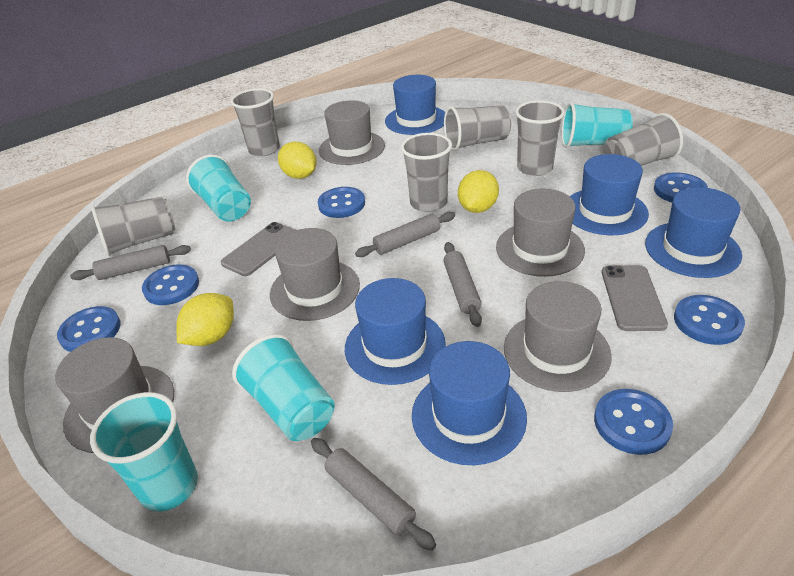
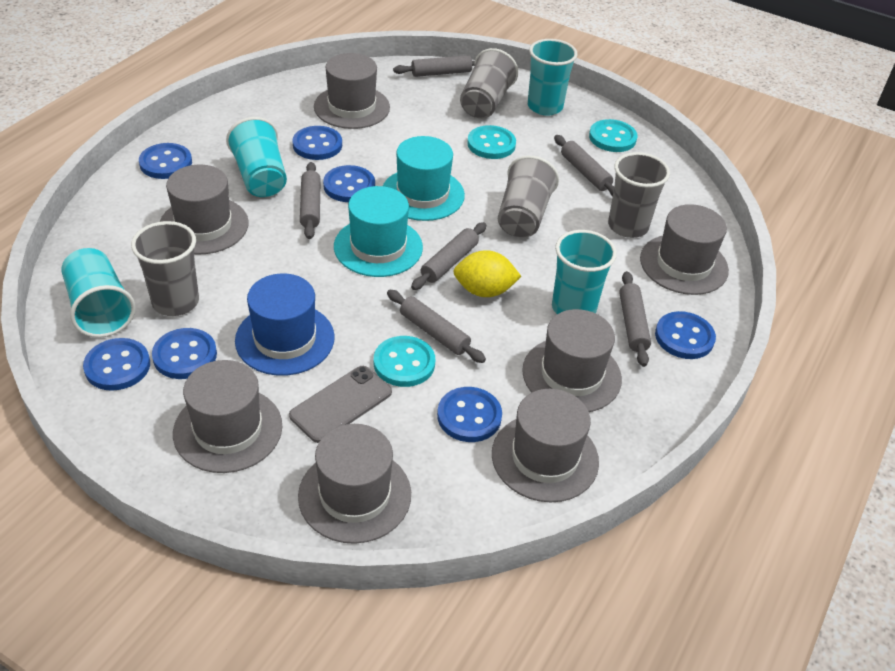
blue button: [57,306,120,352] [142,265,199,305] [318,187,365,218] [594,389,673,455] [654,172,708,202] [674,295,745,345] = 6 -> [83,338,150,391] [139,143,192,179] [152,328,217,379] [292,126,342,160] [323,165,375,202] [437,387,502,442] [655,311,716,359] = 7
blue hat: [345,278,446,385] [385,75,445,135] [412,341,527,465] [570,154,649,235] [645,187,742,278] = 5 -> [235,274,335,376] = 1
grey cup: [91,197,175,256] [231,88,280,157] [401,133,452,212] [444,105,511,151] [515,100,565,176] [604,113,683,166] = 6 -> [131,221,199,316] [460,48,518,119] [498,156,559,238] [608,152,670,238] = 4
grey hat: [55,337,174,453] [270,228,360,321] [319,100,385,165] [496,189,585,277] [504,281,612,392] = 5 -> [159,165,249,254] [173,360,282,473] [298,424,411,544] [314,53,390,129] [492,389,599,502] [522,309,622,412] [640,204,729,295] = 7
grey phone: [221,222,296,276] [602,265,668,331] = 2 -> [289,366,392,443] = 1
grey rolling pin: [70,245,191,280] [311,438,436,551] [355,212,455,257] [443,242,482,327] = 4 -> [300,162,321,239] [387,289,486,363] [393,55,475,77] [411,222,487,290] [554,135,614,196] [619,271,651,367] = 6
turquoise button: none = 0 -> [374,336,435,387] [467,125,516,159] [589,119,637,152] = 3
turquoise hat: none = 0 -> [334,186,423,277] [383,136,465,221] = 2
yellow lemon: [176,293,234,346] [278,142,317,179] [458,170,499,213] = 3 -> [453,250,522,297] = 1

